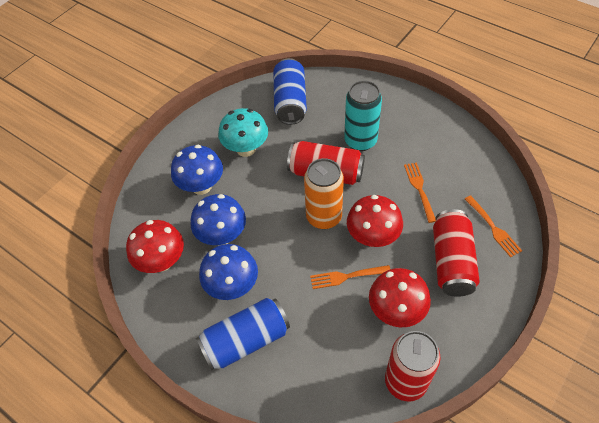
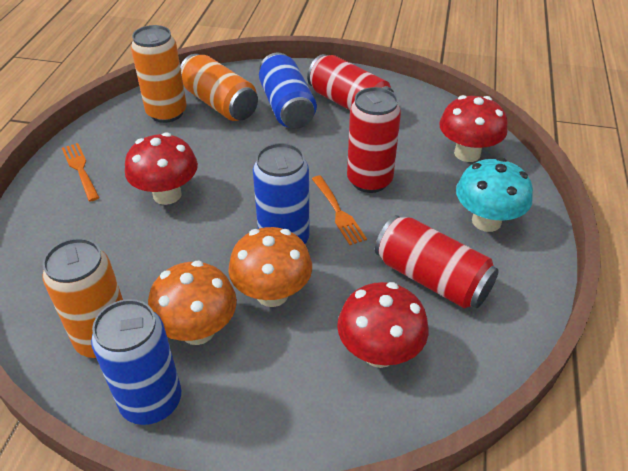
blue can: [196,298,290,370] [273,58,307,125] = 2 -> [91,299,181,425] [253,143,309,244] [259,53,317,129] = 3
blue mushroom: [171,145,223,195] [190,194,246,245] [199,244,258,300] = 3 -> none = 0
orange can: [304,158,344,229] = 1 -> [43,238,123,359] [131,25,187,123] [180,54,258,121] = 3
orange fork: [310,265,390,289] [404,162,436,223] [465,195,522,257] = 3 -> [62,143,100,202] [312,175,367,245] = 2
orange mushroom: none = 0 -> [148,261,237,345] [228,227,312,307] = 2
turquoise can: [344,81,382,151] = 1 -> none = 0

